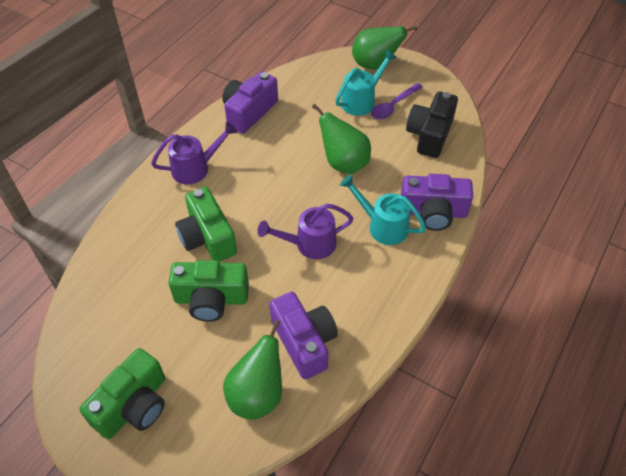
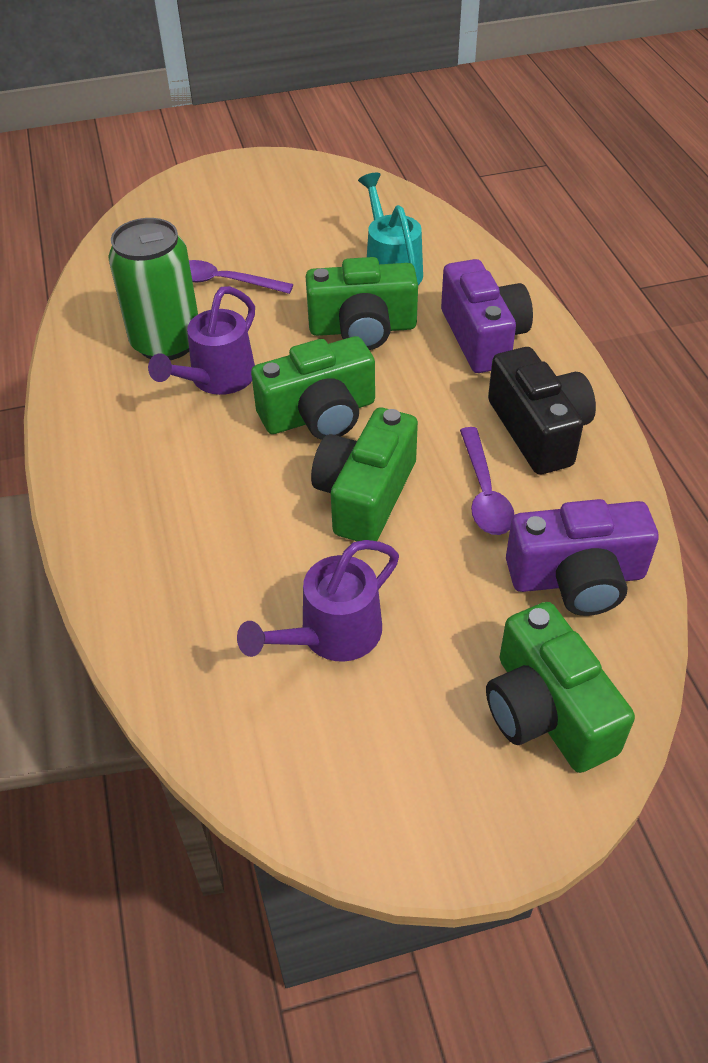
green camera: [79,348,165,439] [168,260,249,322] [175,187,237,262] = 3 -> [251,336,375,440] [306,257,418,350] [311,408,418,541] [486,602,635,773] = 4
green can: none = 0 -> [108,218,198,360] = 1
green pear: [223,320,282,420] [312,104,371,174] [352,25,417,70] = 3 -> none = 0
purple camera: [222,71,278,134] [269,292,338,380] [401,174,473,231] = 3 -> [441,259,533,373] [506,499,659,616] = 2
purple spoon: [371,83,423,120] = 1 -> [189,260,294,294] [460,427,514,535] = 2
turquoise watering can: [335,50,397,116] [340,175,426,245] = 2 -> [358,173,423,285] = 1

